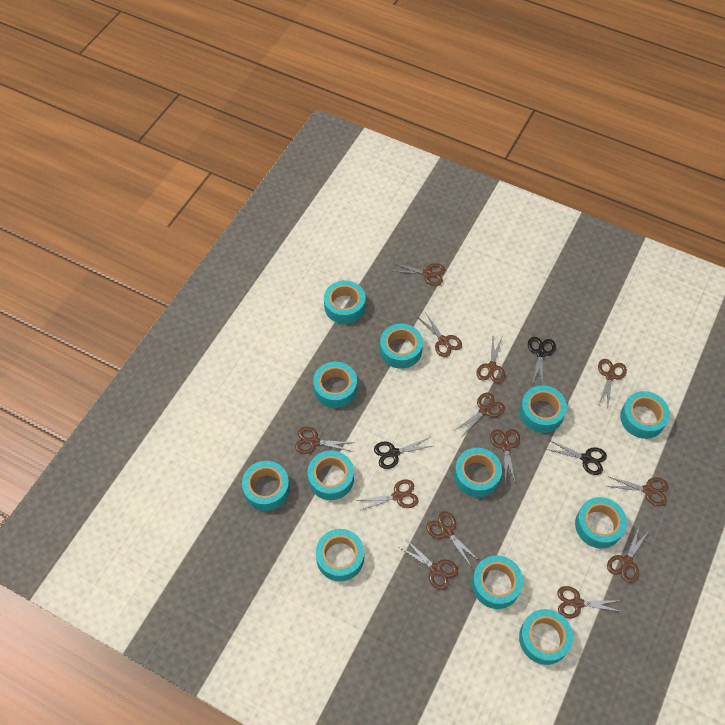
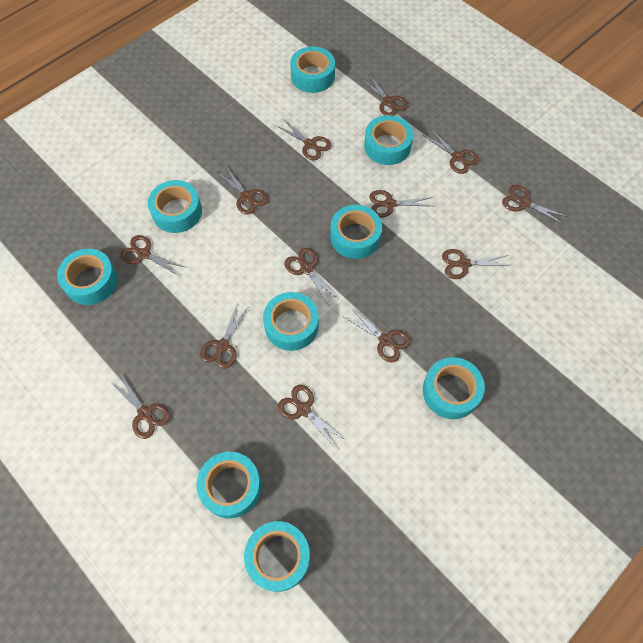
black scissors: [374,437,432,469] [528,337,556,383] [546,440,607,475] = 3 -> none = 0
turquoise tape: [242,461,290,511] [308,451,354,500] [313,362,357,408] [316,529,364,581] [324,280,365,324] [380,324,423,369] [454,448,502,497] [472,555,523,609] [519,609,573,665] [520,385,567,433] [575,497,627,549] [620,391,670,439] = 12 -> [57,249,118,305] [148,180,202,233] [196,452,261,518] [244,521,310,592] [263,292,319,351] [290,47,335,93] [330,205,382,259] [364,115,413,165] [423,357,485,419] = 9

